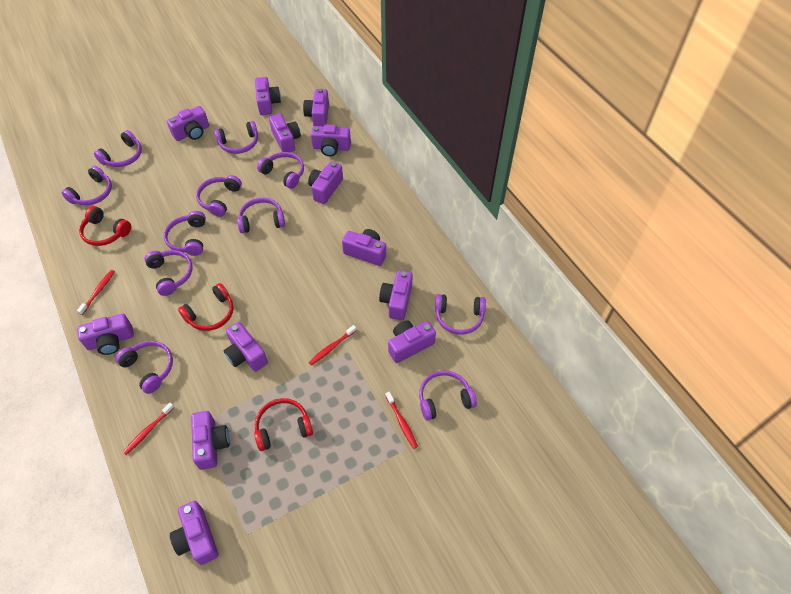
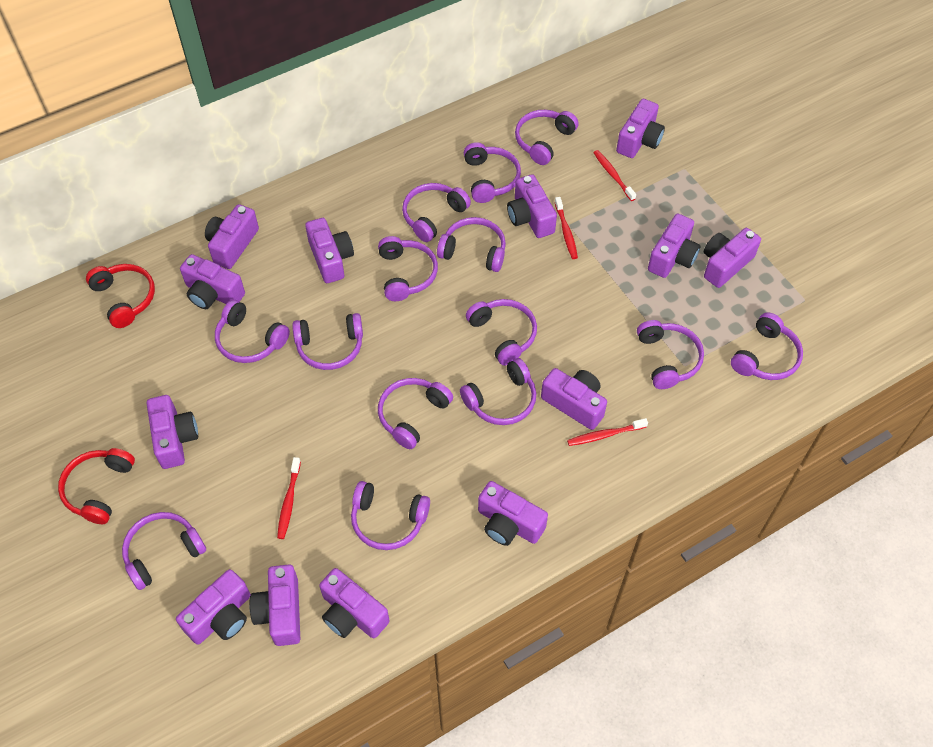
purple headphones: [61,166,112,205] [94,130,142,167] [116,341,173,394] [144,250,193,296] [164,211,206,256] [196,175,242,217] [214,121,258,154] [237,198,285,233] [257,152,304,189] [419,370,477,421] [435,294,486,335] = 11 -> [122,512,206,590] [215,300,290,363] [292,313,363,370] [351,481,430,550] [378,236,438,301] [378,378,453,449] [402,183,471,242] [437,217,506,272] [460,358,536,425] [464,142,521,203] [466,299,537,366] [515,110,579,165] [637,320,704,389] [731,312,803,380] = 14
red headphones: [79,206,131,246] [178,283,234,331] [254,398,313,451] = 3 -> [58,448,135,524] [86,264,155,328] = 2

